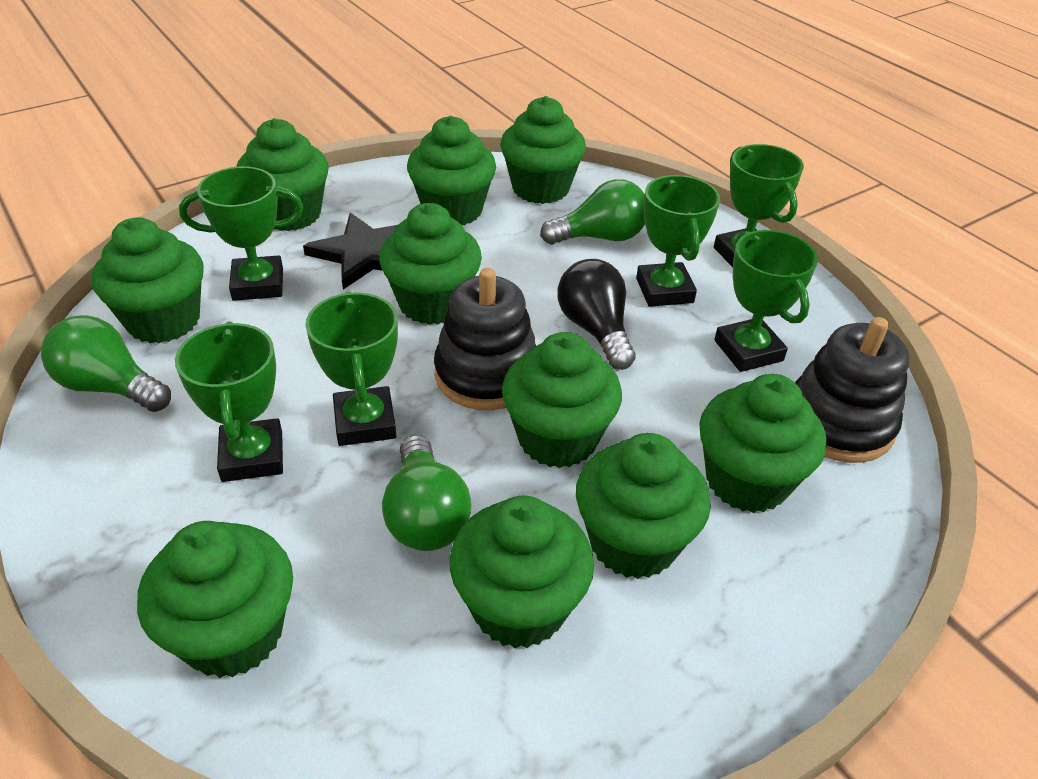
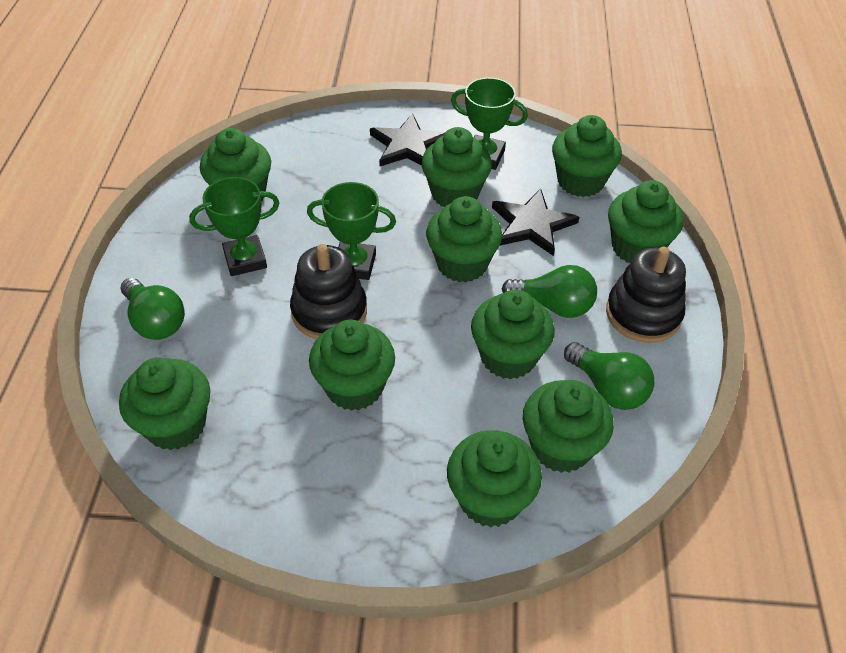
black light bulb: [557,259,636,370] = 1 -> none = 0
black star: [303,213,398,289] = 1 -> [370,113,445,166] [492,188,579,256] = 2
green trophy: [175,322,283,482] [179,167,303,301] [305,292,398,446] [636,175,720,307] [714,144,804,267] [714,230,818,372] = 6 -> [189,177,279,276] [307,182,396,280] [451,78,528,170] = 3

